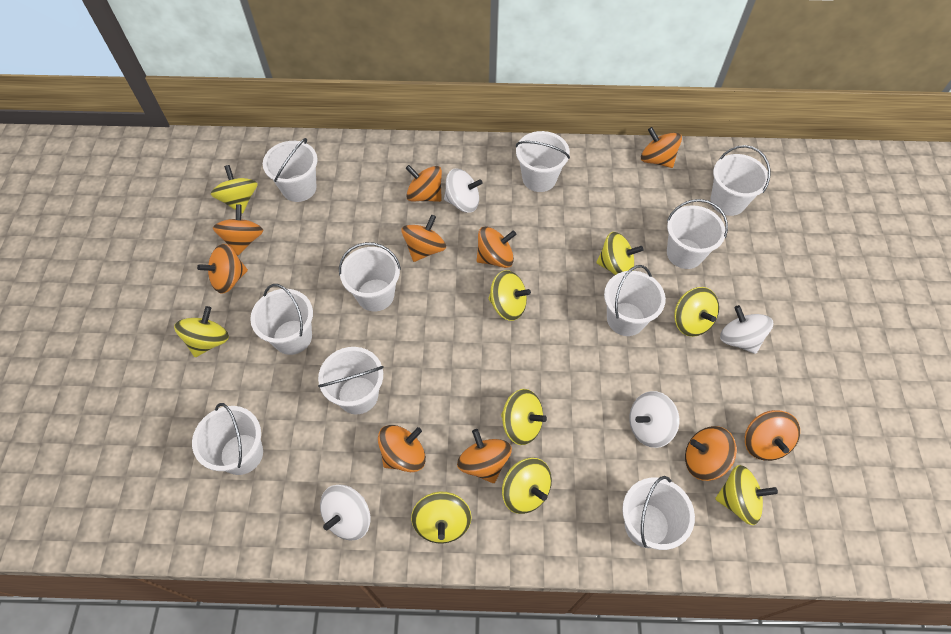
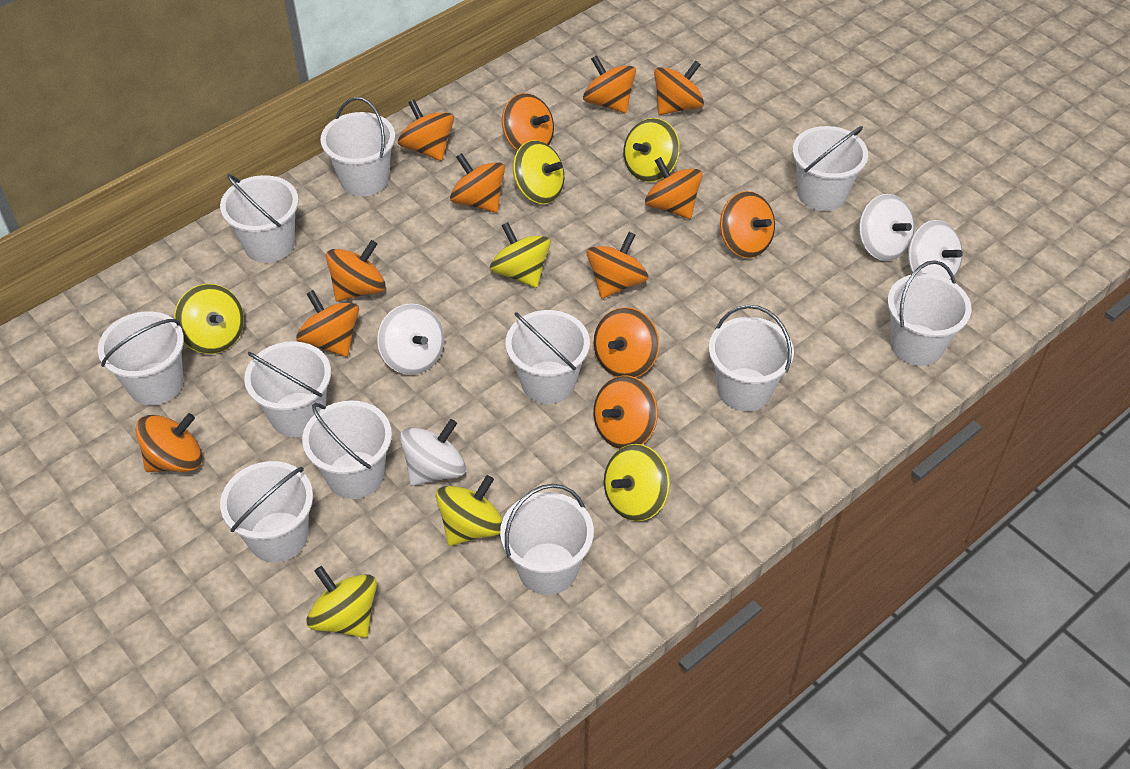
orange spinning top: [197,244,248,294] [213,204,263,255] [378,425,426,472] [401,215,446,262] [406,165,442,202] [457,429,512,483] [477,227,516,268] [641,127,682,168] [685,426,737,481] [745,410,800,461] = 10 -> [135,413,202,472] [296,290,359,357] [326,240,385,301] [398,99,454,161] [450,153,505,213] [502,93,554,151] [583,55,636,113] [586,232,648,298] [593,307,659,377] [593,375,658,449] [645,157,703,219] [654,60,704,115] [720,191,775,258] = 13
white bucket: [192,403,263,475] [250,284,313,355] [263,138,318,202] [318,347,384,414] [339,242,401,312] [516,131,570,192] [604,265,666,336] [622,476,695,550] [667,199,728,269] [710,145,771,216] = 10 -> [98,311,184,405] [220,174,299,263] [220,461,313,563] [244,341,331,437] [302,400,392,499] [320,97,395,196] [500,484,594,595] [506,310,590,404] [709,305,794,411] [792,126,868,211] [887,260,972,366] = 11
yellow spinning top: [174,306,229,357] [211,165,258,214] [411,492,472,544] [488,270,531,321] [501,389,547,445] [502,458,552,514] [596,232,643,275] [674,287,719,337] [715,465,778,525] = 9 -> [174,284,244,354] [306,566,377,638] [436,475,503,546] [490,222,551,288] [513,140,564,204] [604,444,670,521] [623,118,680,182] = 7

